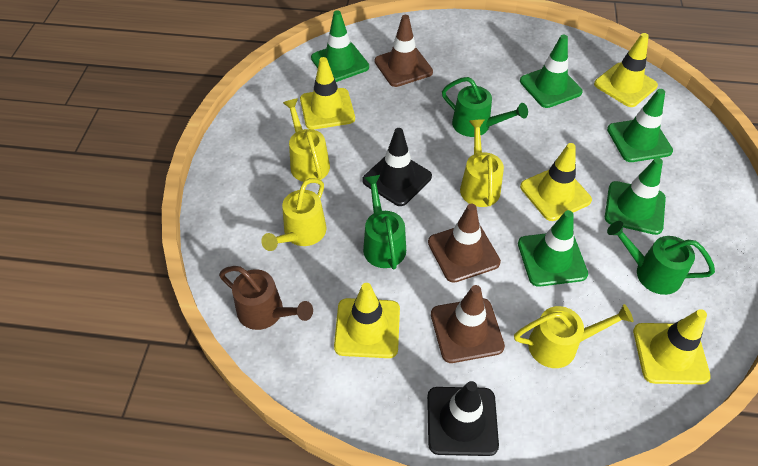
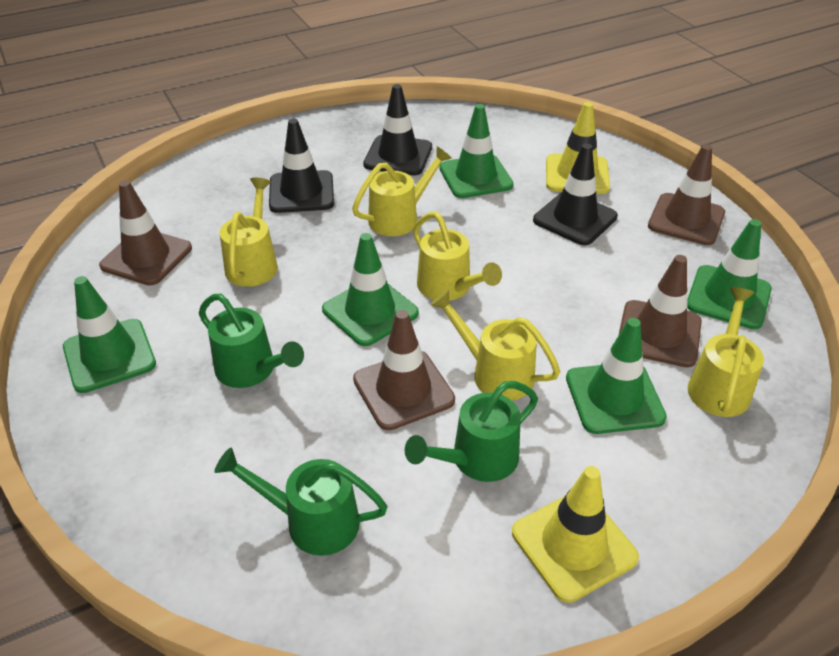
black traffic cone: [362,128,432,206] [427,381,499,456] = 2 -> [269,119,334,213] [363,84,432,175] [533,144,618,245] = 3
brown traffic cone: [375,15,433,87] [428,204,501,283] [431,285,505,363] = 3 -> [99,180,192,285] [353,310,455,430] [618,255,702,368] [648,144,725,245] = 4
brown watering can: [219,266,313,330] = 1 -> none = 0
yellow traffic cone: [300,57,355,130] [334,283,400,358] [520,143,592,221] [594,33,658,107] [633,309,711,384] = 5 -> [512,466,639,603] [546,102,610,194] = 2
yellow watering can: [261,178,326,251] [283,99,330,182] [460,119,504,207] [514,304,634,368] = 4 -> [220,178,278,287] [352,146,452,236] [413,212,502,301] [430,290,560,400] [688,287,764,417] = 5

